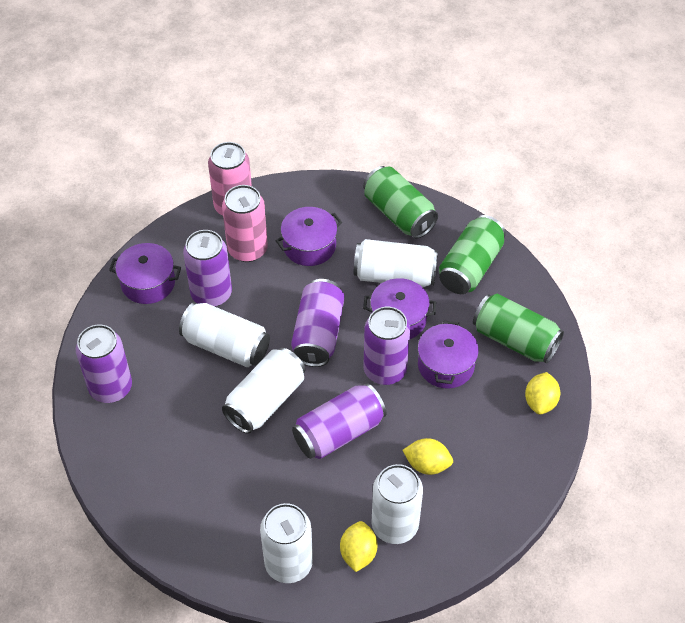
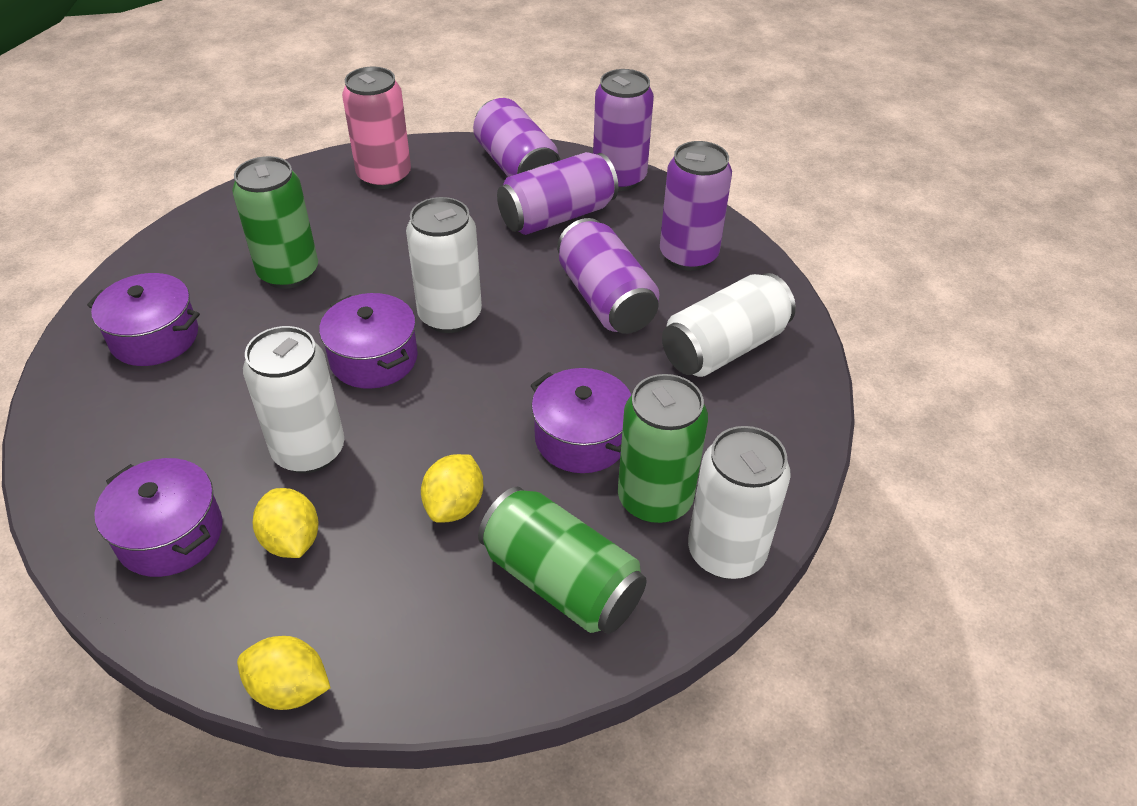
pink can: [208,142,252,216] [222,185,268,262] = 2 -> [342,67,411,189] = 1
white can: [179,302,270,367] [222,348,305,434] [260,503,313,583] [354,239,438,287] [372,464,423,544] = 5 -> [243,326,344,473] [406,197,482,333] [662,273,796,377] [688,426,791,579] = 4

